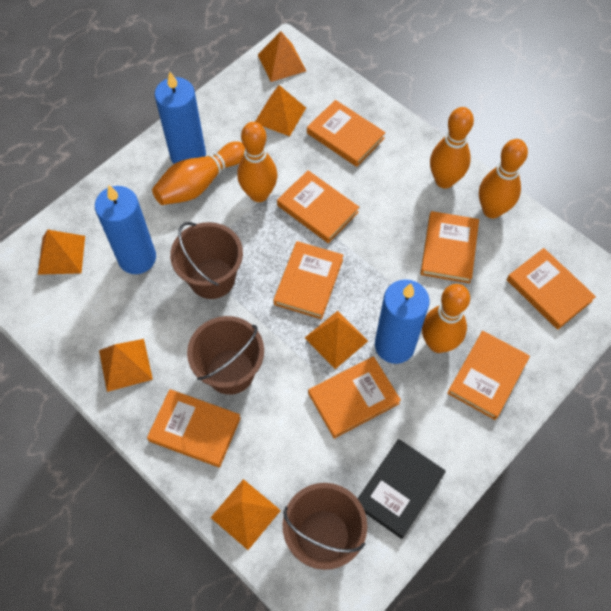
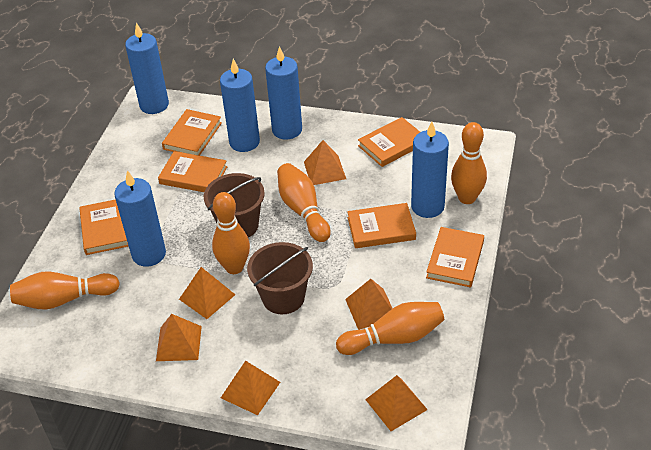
black book: [357,439,446,539] = 1 -> none = 0
blue candle: [95,185,156,274] [155,72,206,164] [375,279,430,364] = 3 -> [114,170,166,267] [125,23,169,114] [220,59,260,152] [265,46,302,140] [411,122,449,218] = 5
brown bucket: [170,222,243,299] [187,316,264,395] [283,483,367,570] = 3 -> [204,173,265,237] [247,242,313,314] = 2
orange book: [147,389,241,467] [274,241,343,319] [277,170,359,243] [307,100,386,167] [308,356,401,439] [420,211,479,283] [447,331,530,420] [507,248,596,330] = 8 -> [79,199,128,255] [158,151,228,192] [162,109,222,156] [347,203,416,248] [358,117,420,167] [426,227,484,287] = 6

